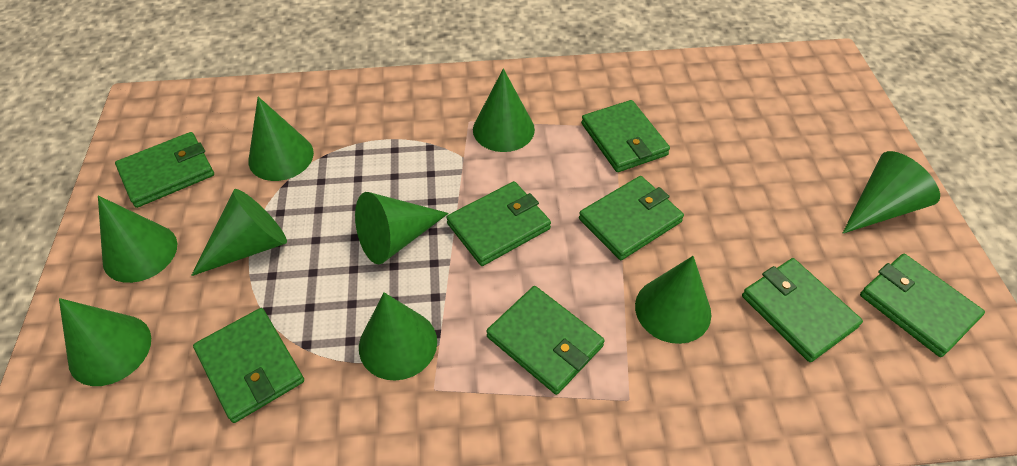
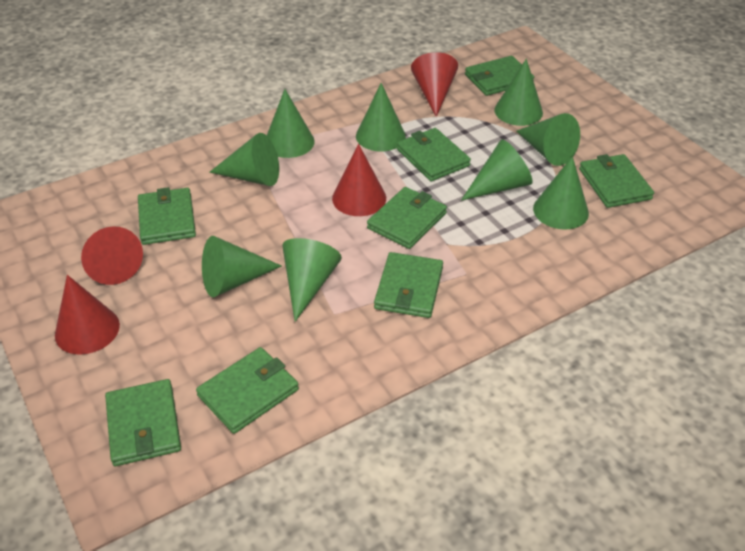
red cone: none = 0 -> [55,275,120,355] [81,226,143,285] [332,144,386,216] [411,52,458,117] = 4

